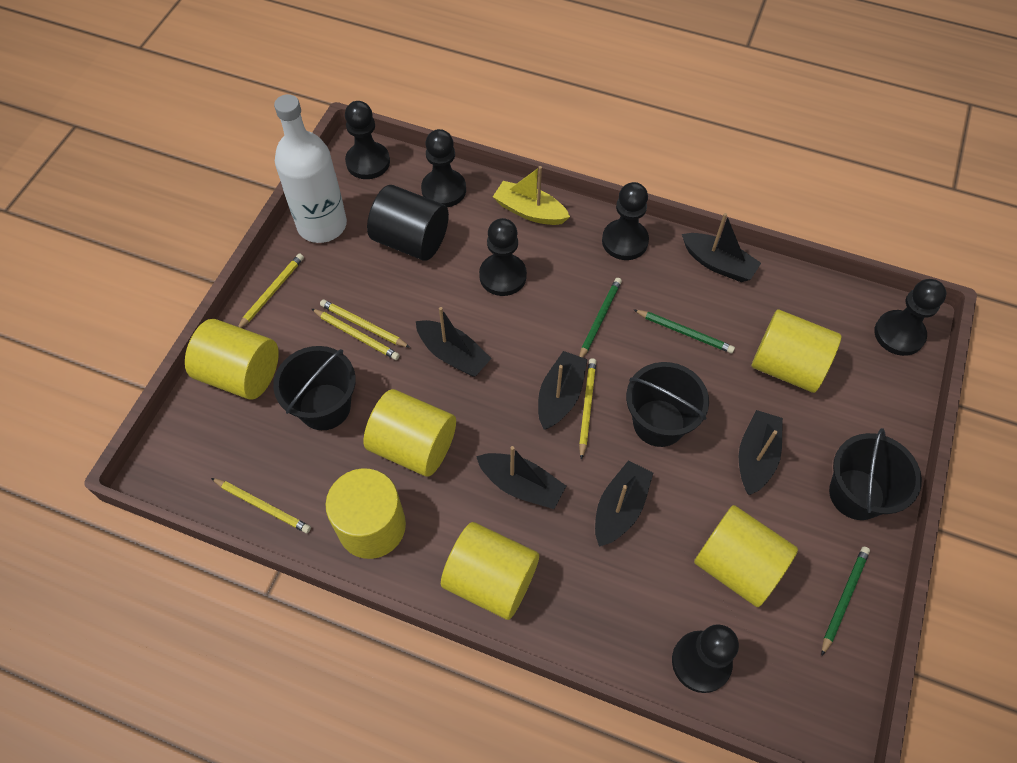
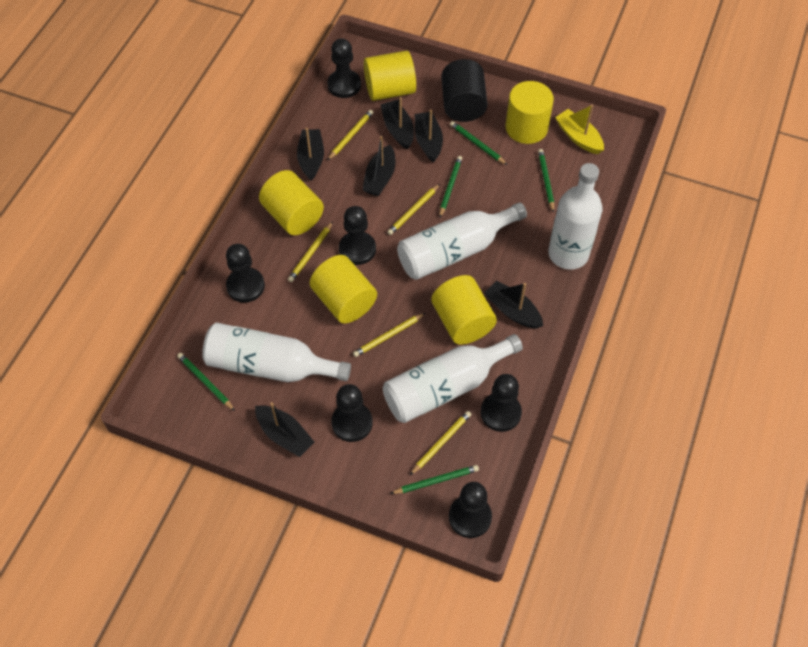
black bucket: [273,346,356,430] [626,362,709,447] [829,428,922,520] = 3 -> none = 0
green pencil: [579,278,622,358] [633,309,735,353] [821,547,870,656] = 3 -> [177,353,235,411] [390,465,479,494] [440,156,462,217] [450,121,507,165] [538,149,554,213] = 5
white bottle: [274,94,347,243] = 1 -> [202,322,351,382] [383,334,523,423] [397,202,527,280] [548,163,603,270] = 4
yellow cylinder: [185,319,279,400] [325,468,406,559] [363,389,456,477] [441,522,539,620] [694,505,798,607] [752,309,841,393] = 6 -> [259,170,324,235] [310,255,377,323] [364,50,416,101] [431,275,497,345] [505,81,554,144] = 5

